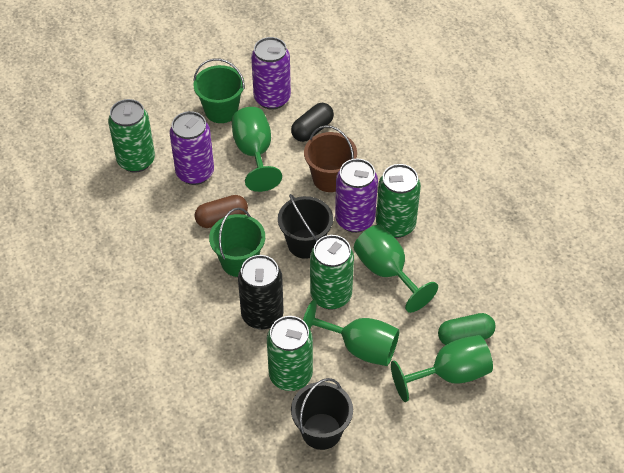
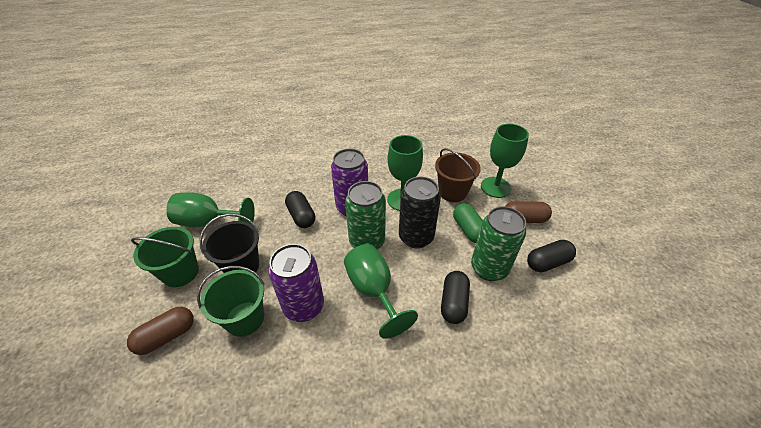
black bucket: [278,194,333,259] [291,378,353,450] = 2 -> [200,214,259,273] = 1
black capsule: [291,103,334,142] = 1 -> [285,191,315,228] [441,271,470,324] [527,240,576,272] = 3
brown capsule: [194,195,248,228] = 1 -> [127,307,194,355] [506,201,552,223] = 2
green can: [108,99,155,173] [267,316,313,391] [310,235,354,310] [376,164,421,238] = 4 -> [345,181,386,250] [471,206,526,281] = 2
purple can: [169,111,214,185] [251,37,291,110] [335,159,378,233] = 3 -> [269,244,324,322] [331,149,368,216] = 2

